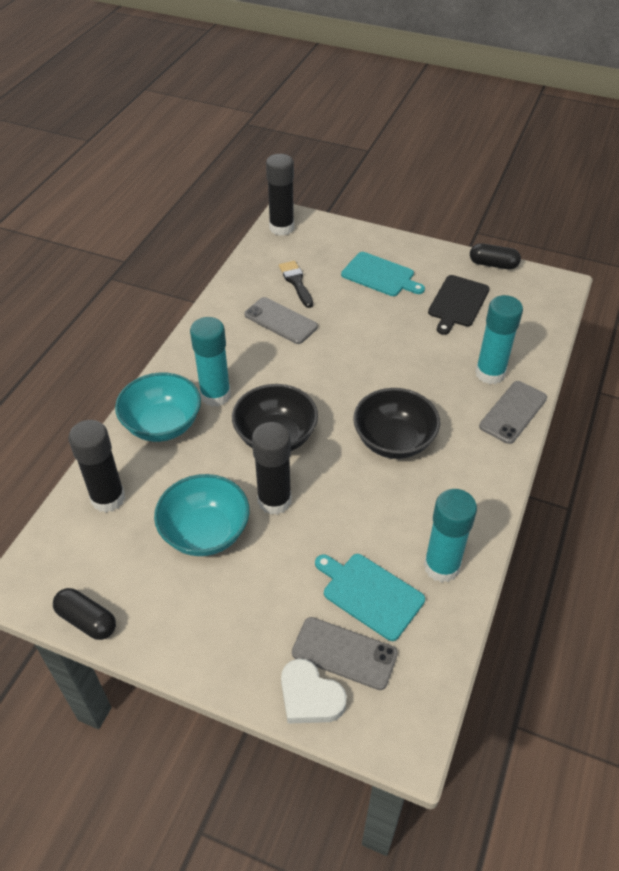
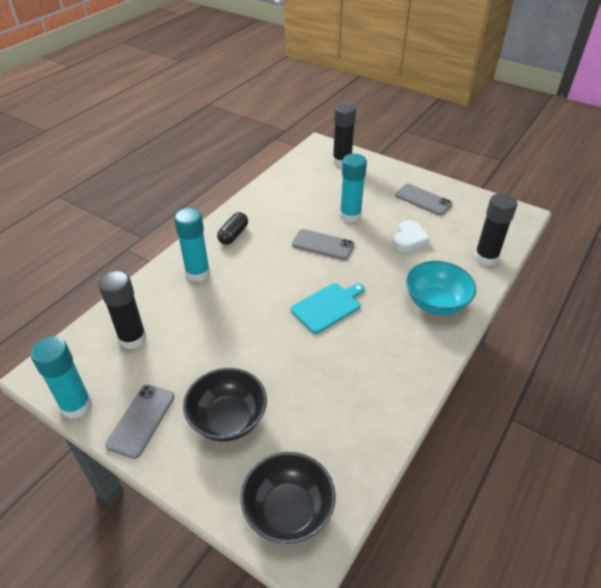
black brush: [279,261,313,308] = 1 -> none = 0
black capsule: [53,588,116,640] [470,243,521,269] = 2 -> [217,212,248,245] = 1
black cutting board: [428,275,490,335] = 1 -> none = 0
turquoise bowl: [115,373,201,442] [154,474,249,556] = 2 -> [406,261,476,315] = 1
turquoise cutting board: [315,554,425,641] [341,252,425,296] = 2 -> [291,283,365,334] = 1

